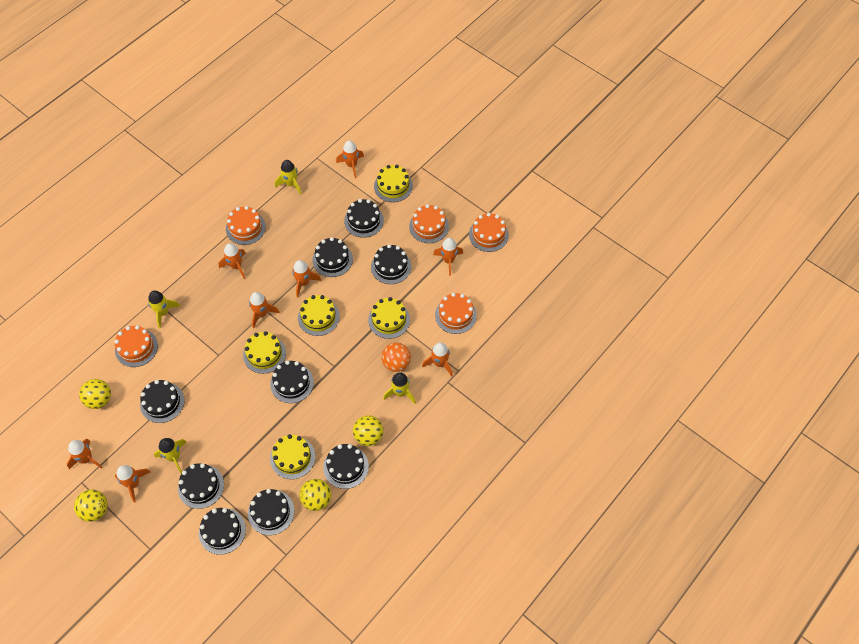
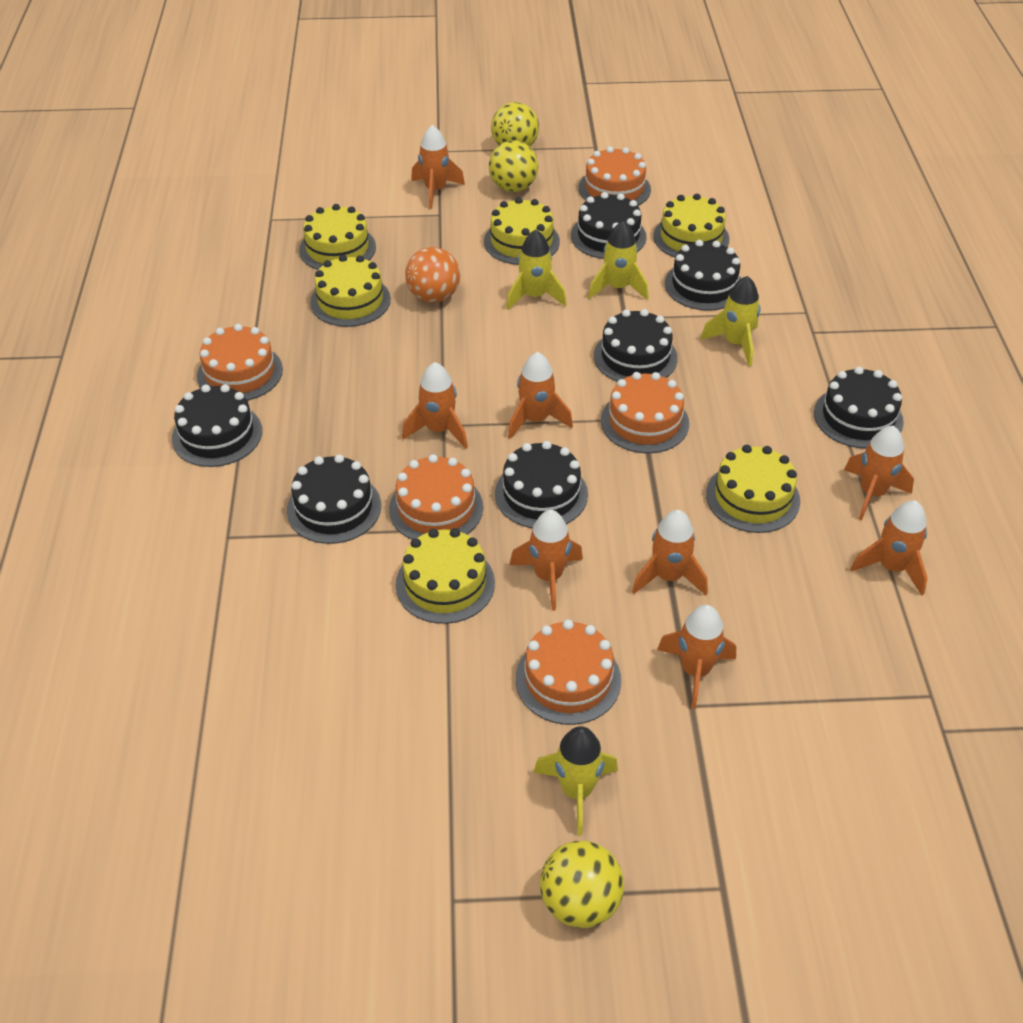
black cake: [140,380,185,423] [178,463,224,509] [199,508,246,555] [248,489,294,535] [270,360,314,403] [312,237,353,277] [323,444,369,489] [344,199,384,238] [371,244,411,284] = 9 -> [172,384,262,467] [287,454,381,544] [495,441,588,528] [571,192,647,259] [594,309,678,382] [665,240,741,311] [814,367,904,449] = 7
yellow ball: [74,489,108,522] [79,379,111,409] [299,479,331,511] [353,415,383,446] = 4 -> [489,140,538,192] [491,102,539,146] [540,841,624,928] = 3
yellow cake: [243,331,286,374] [270,434,315,479] [298,295,340,336] [368,297,410,339] [374,165,413,202] = 5 -> [299,204,376,270] [310,255,391,327] [396,528,495,624] [484,197,560,265] [653,194,729,257] [706,445,800,533] = 6

